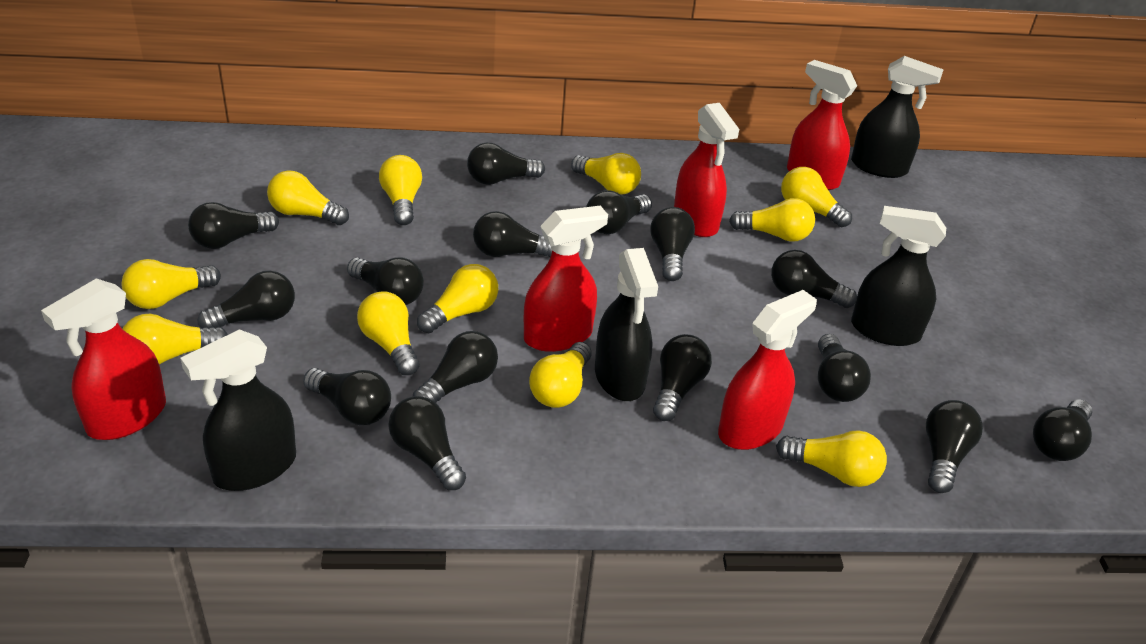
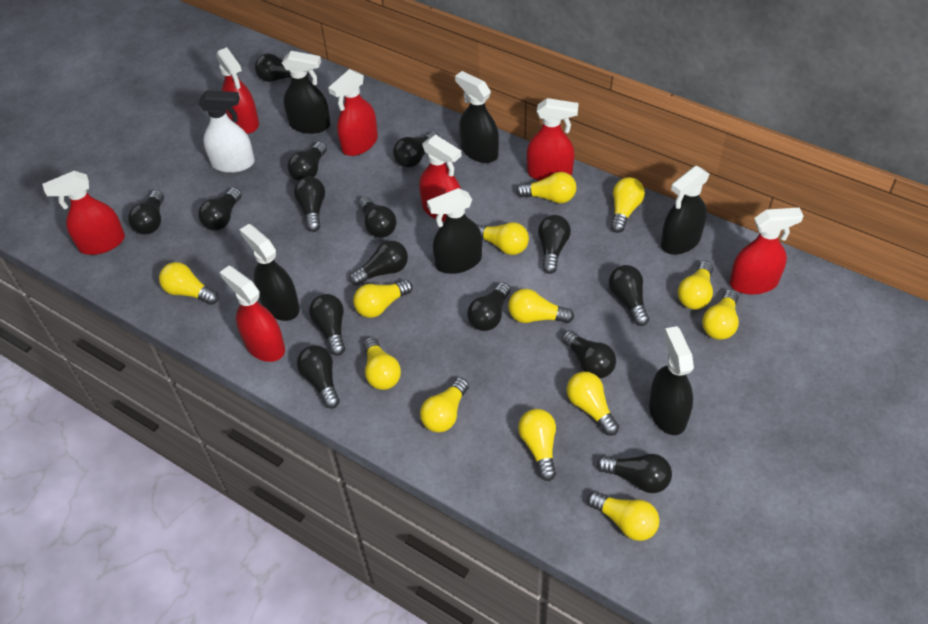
black spray bottle: [180,329,296,491] [595,248,658,401] [851,56,944,178] [851,206,946,346] = 4 -> [240,224,300,321] [282,51,331,134] [427,188,482,274] [455,71,499,163] [649,326,694,435] [661,166,710,255] = 6
red spray bottle: [41,278,166,440] [524,206,608,352] [674,103,739,237] [718,290,817,450] [787,60,857,190] = 5 -> [42,171,125,255] [216,47,259,134] [220,266,285,362] [328,69,378,156] [419,135,462,222] [527,98,579,181] [730,208,803,295] = 7
white spray bottle: none = 0 -> [199,90,255,173] = 1
yellow light bulb: [121,259,221,309] [122,314,228,365] [267,171,349,225] [357,291,420,375] [379,155,422,225] [417,264,498,333] [529,342,591,408] [571,153,641,195] [729,198,815,242] [776,430,887,487] [781,167,852,227] = 11 -> [159,262,219,305] [353,280,413,318] [363,337,401,390] [420,378,469,433] [476,222,529,255] [508,289,574,323] [516,172,576,203] [518,409,556,481] [566,371,619,436] [587,491,660,541] [611,177,645,233] [678,261,713,309] [702,289,739,340] = 13

